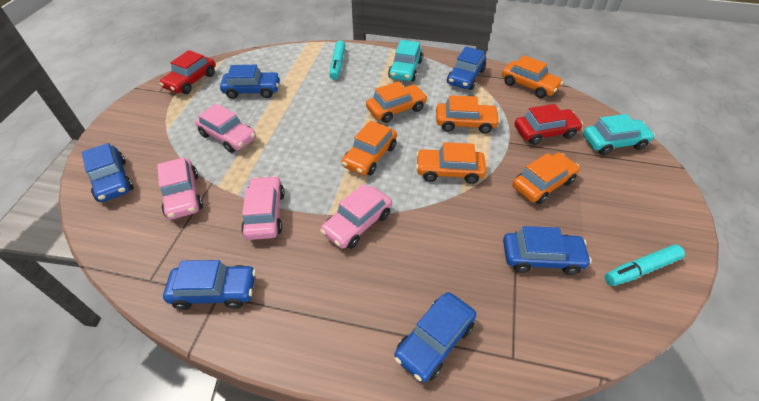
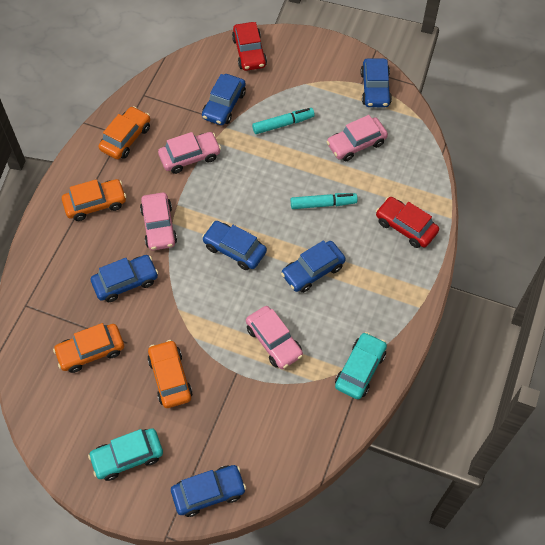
orange car: [342,120,397,175] [366,81,428,123] [416,142,486,184] [436,95,500,133] [502,55,563,98] [512,153,580,204] = 6 -> [53,323,124,373] [62,179,126,221] [98,106,150,159] [147,340,192,408] = 4

